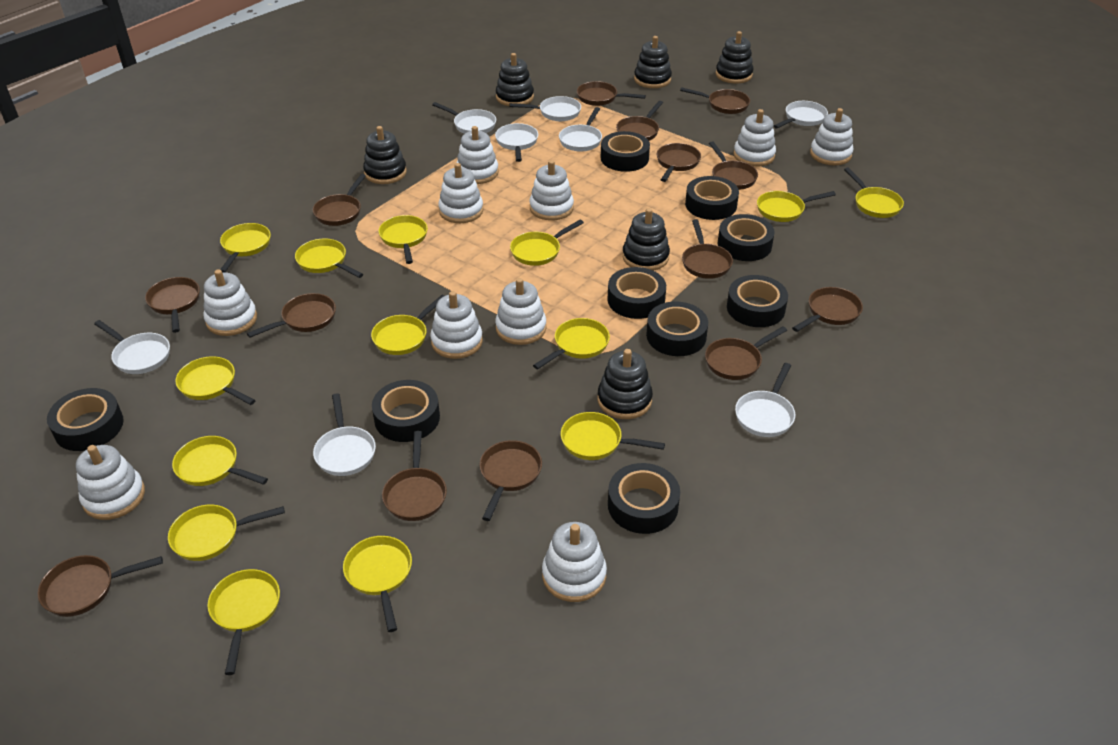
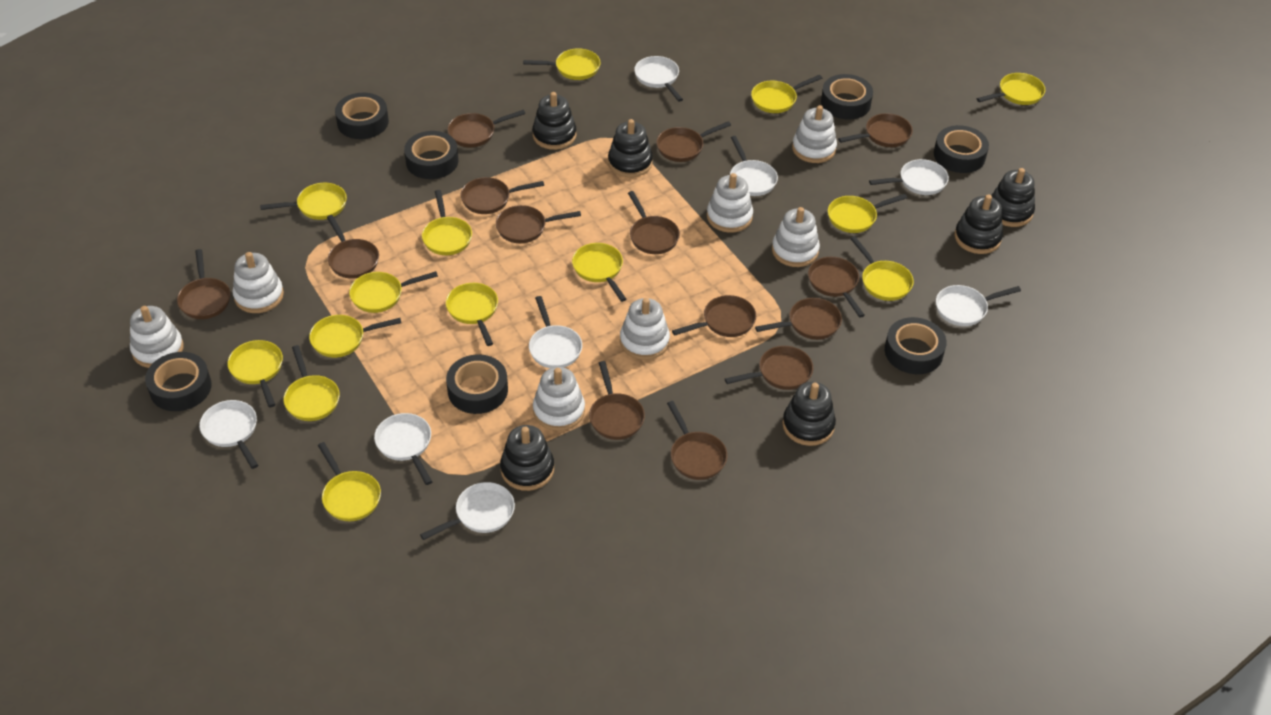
black tape: [47,388,124,451] [372,380,440,442] [601,131,650,172] [607,267,666,319] [608,463,680,534] [646,301,708,356] [685,176,739,220] [718,214,775,261] [727,275,788,327] = 9 -> [145,352,212,411] [335,93,389,139] [404,131,459,179] [446,354,508,414] [821,74,873,119] [885,317,947,374] [934,125,989,173] = 7
white stacking toy: [76,445,145,520] [204,269,257,336] [430,291,483,359] [438,163,483,223] [457,126,499,184] [495,278,547,345] [529,160,574,221] [542,522,607,602] [733,109,776,167] [810,108,853,165] = 10 -> [130,306,184,368] [233,252,284,313] [533,367,585,431] [620,298,670,360] [707,173,753,233] [772,207,820,267] [792,105,837,163] = 7

